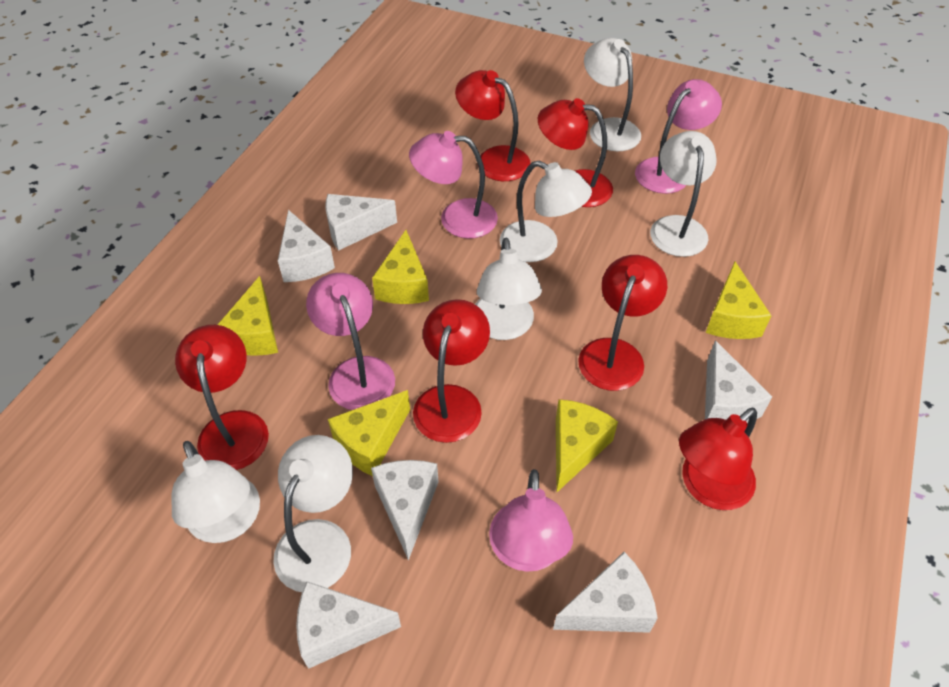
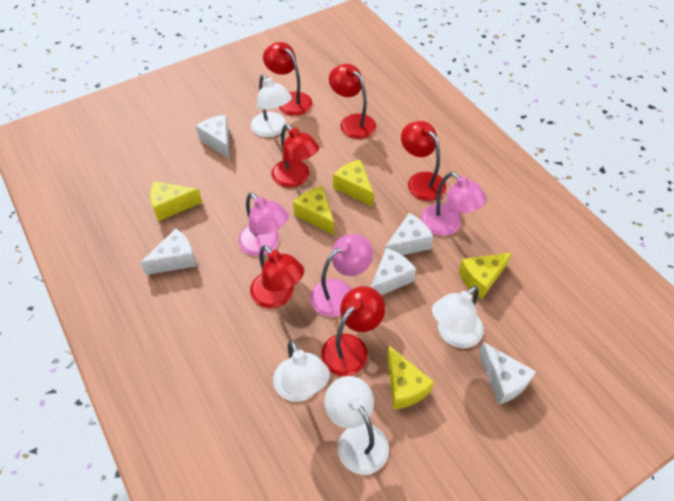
pink lamp: [306,273,395,410] [409,131,498,239] [489,469,573,572] [635,79,722,194] = 4 -> [238,192,289,256] [310,234,373,317] [421,172,487,236] = 3
white cheese: [278,210,335,282] [296,581,401,669] [325,194,397,251] [371,460,439,561] [553,552,658,633] [705,340,772,423] = 6 -> [140,229,197,275] [196,115,230,159] [371,248,416,295] [384,213,433,255] [479,342,536,404] = 5
white lamp: [171,441,260,543] [273,435,353,592] [475,238,542,340] [500,161,592,262] [584,38,641,151] [650,131,716,257] = 6 -> [251,74,292,137] [273,340,330,402] [324,376,389,475] [432,286,484,348] = 4

